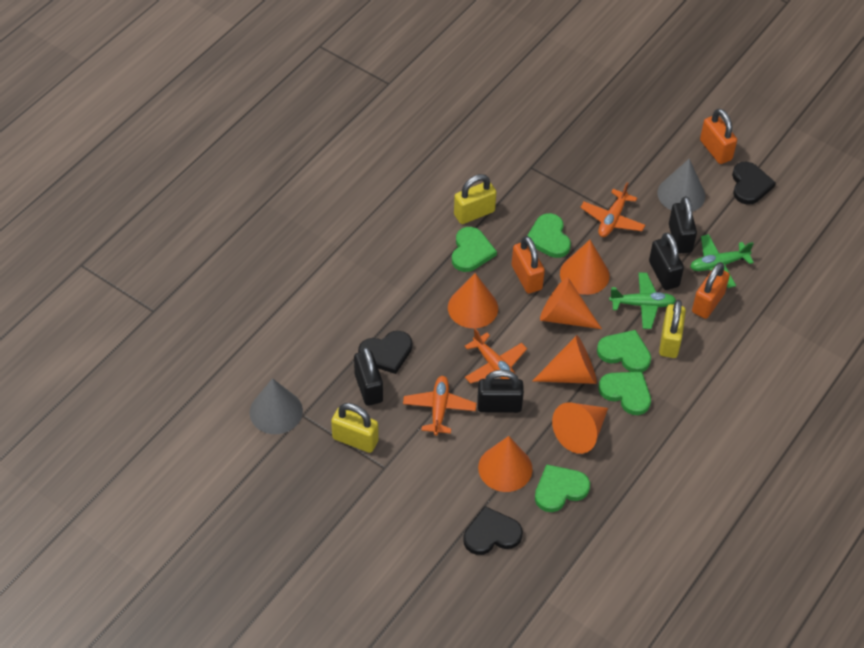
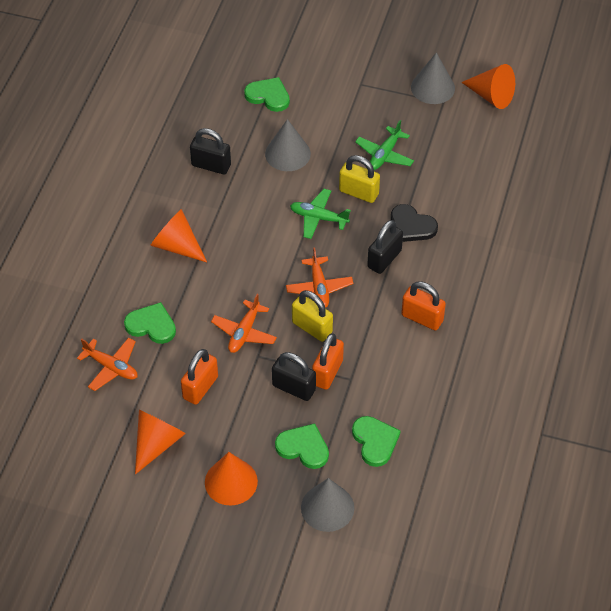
black heart: [358,331,412,374] [463,506,523,555] [732,162,776,205] = 3 -> [391,204,438,242] = 1
black padlock: [354,346,383,406] [477,370,524,413] [649,232,684,290] [669,196,697,253] = 4 -> [190,128,231,174] [272,352,316,401] [367,220,403,274] = 3
green heart: [452,227,497,272] [527,213,571,258] [535,464,590,512] [597,330,651,372] [598,372,651,415] = 5 -> [124,302,176,344] [244,77,290,112] [275,423,329,469] [352,416,400,467] = 4
grey cone: [250,378,303,434] [657,159,705,212] = 2 -> [265,119,311,171] [301,478,354,532] [411,52,455,104] = 3
orange cone: [448,273,498,328] [478,436,533,492] [533,335,597,384] [540,277,602,329] [552,403,608,454] [560,240,610,295] = 6 -> [135,410,186,475] [150,209,207,262] [205,452,258,506] [461,64,515,109] = 4
yellow padlock: [331,403,379,453] [454,174,497,224] [659,300,686,358] = 3 -> [292,290,333,342] [339,155,380,203] = 2

